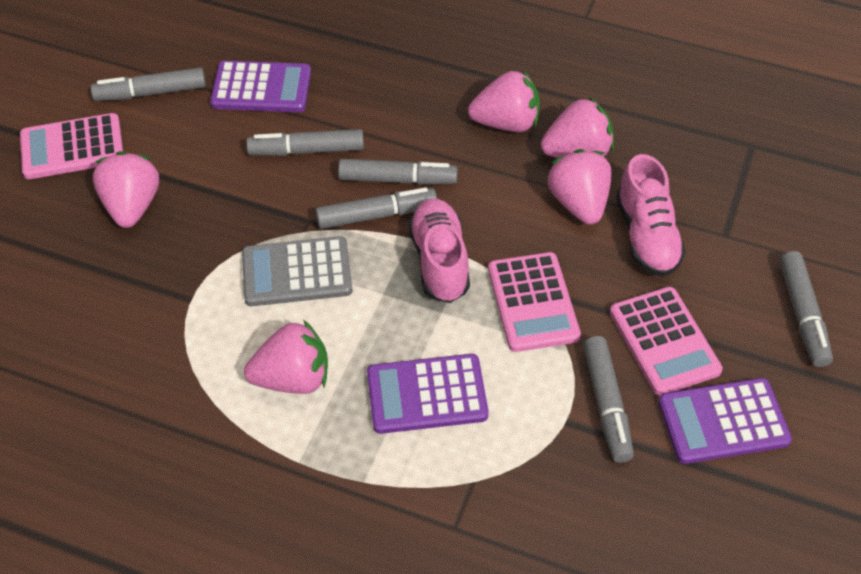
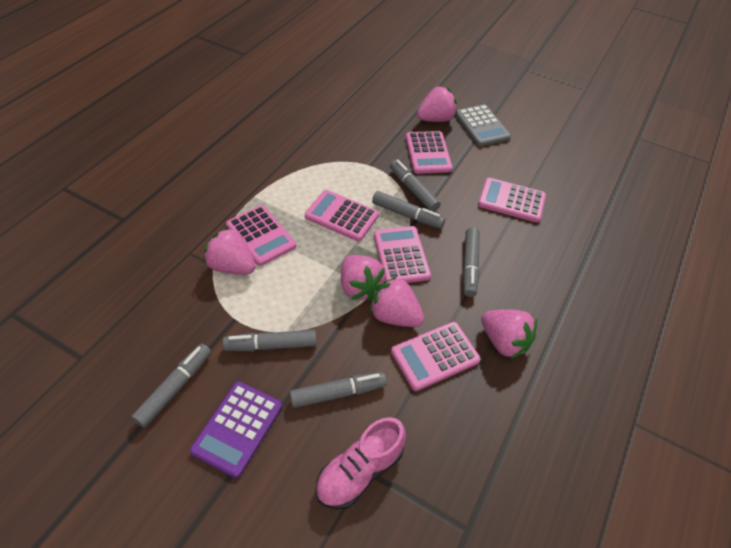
pink calculator: [20,113,123,179] [488,252,581,352] [610,287,723,396] = 3 -> [226,205,296,266] [305,190,379,241] [374,226,431,283] [391,322,481,391] [406,131,453,174] [478,178,546,222] = 6
pink shoe: [408,199,470,303] [616,154,686,277] = 2 -> [315,417,406,510] = 1
purple calculator: [210,61,311,112] [367,354,489,434] [658,378,792,464] = 3 -> [190,381,282,478] = 1

